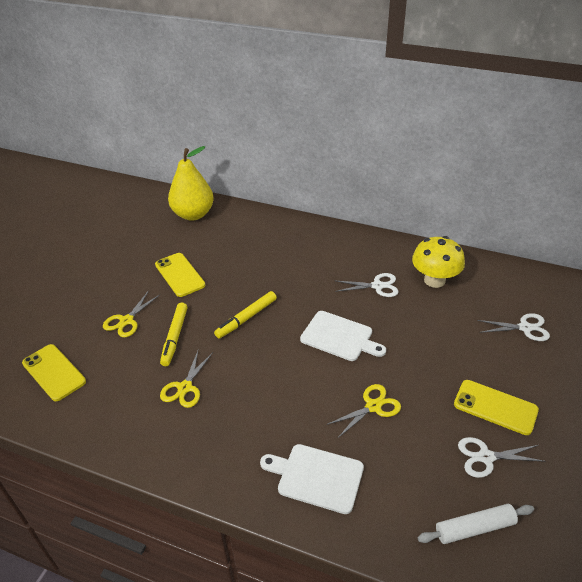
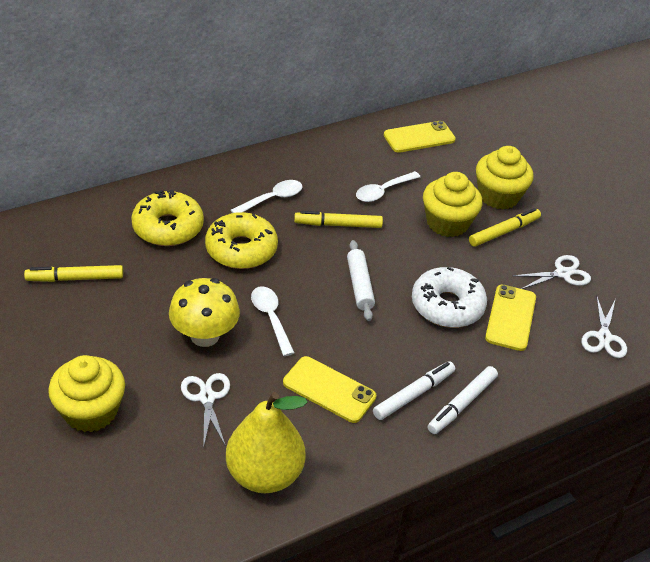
white cutting board: [260,444,364,514] [300,311,386,361] = 2 -> none = 0
white donut: none = 0 -> [412,267,487,328] = 1
white marker: none = 0 -> [373,361,455,420] [428,366,498,434] = 2
white spoon: none = 0 -> [230,180,302,213] [251,286,295,356] [356,171,420,202] = 3
yellow cupcake: none = 0 -> [48,355,125,432] [423,172,482,237] [476,146,534,209] = 3
yellow donut: none = 0 -> [131,190,204,246] [205,212,278,269] = 2
yellow marker: [160,303,187,366] [214,291,277,338] = 2 -> [24,265,123,282] [294,211,383,228] [469,208,541,247] = 3
yellow scissors: [103,290,160,337] [160,351,213,408] [326,384,401,438] = 3 -> none = 0

